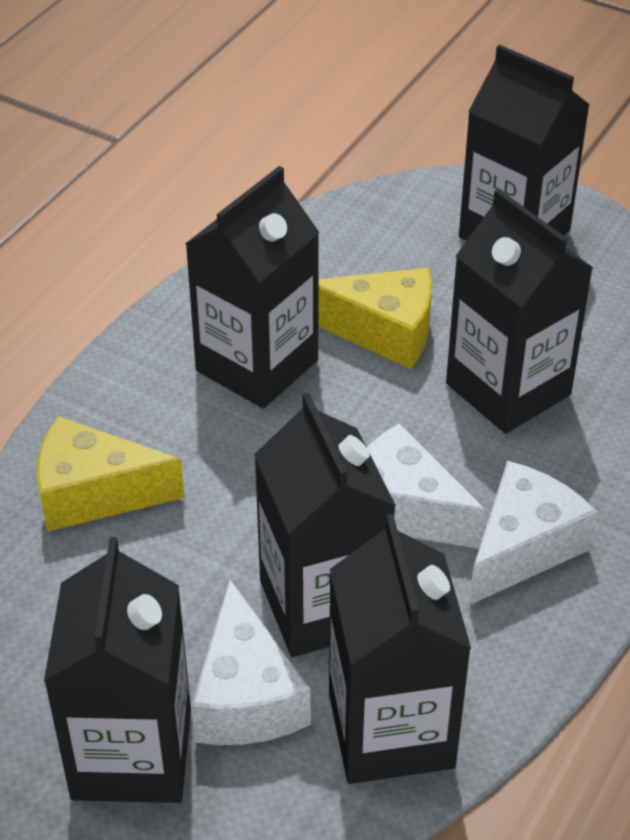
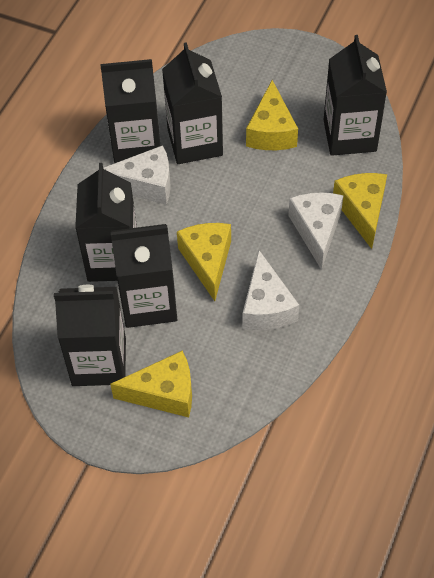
yellow cheese: [37,416,185,532] [318,268,432,369] = 2 -> [110,351,192,417] [177,223,231,301] [246,80,298,150] [333,173,387,249] = 4

